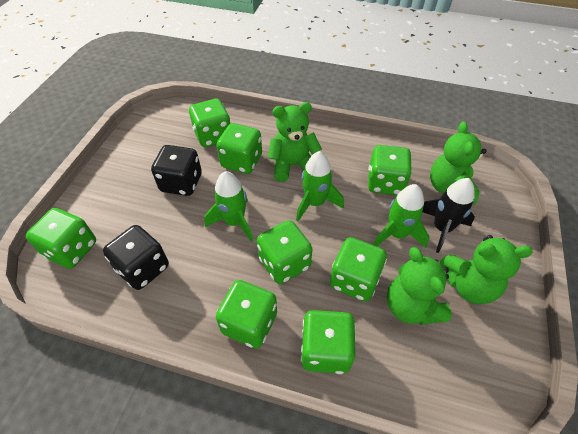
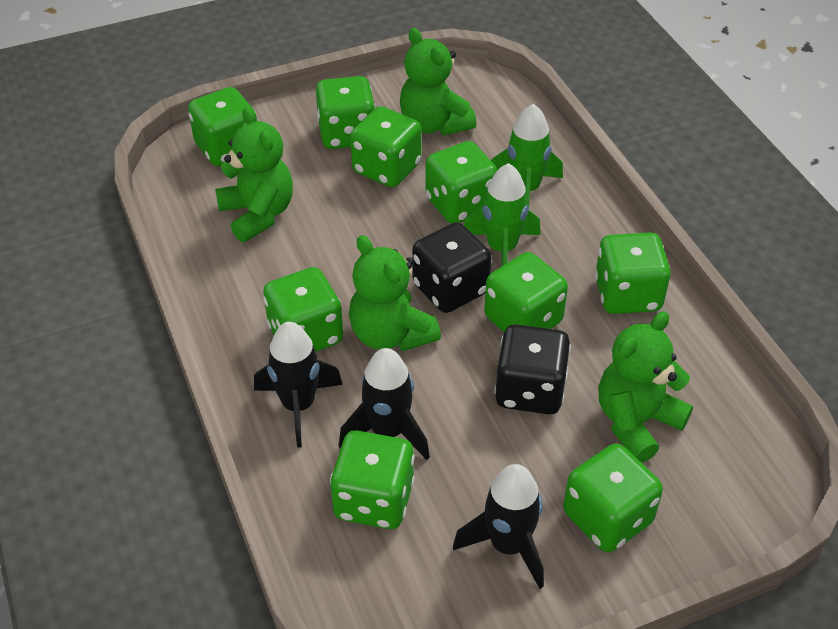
black rocket: [422,178,475,253] = 1 -> [254,322,343,448] [339,348,430,460] [453,464,544,589] = 3
green dice: [26,208,96,269] [189,99,230,147] [216,123,262,174] [216,280,277,348] [257,220,313,284] [301,310,356,374] [330,237,387,301] [368,145,412,195] = 8 -> [188,87,257,166] [263,267,343,352] [316,76,376,149] [330,431,415,529] [350,106,422,187] [425,141,497,224] [484,252,568,332] [563,444,663,552] [595,232,671,314] = 9
green rocket: [204,171,253,242] [296,151,344,221] [373,184,429,248] = 3 -> [464,163,541,266] [491,104,563,206] = 2

